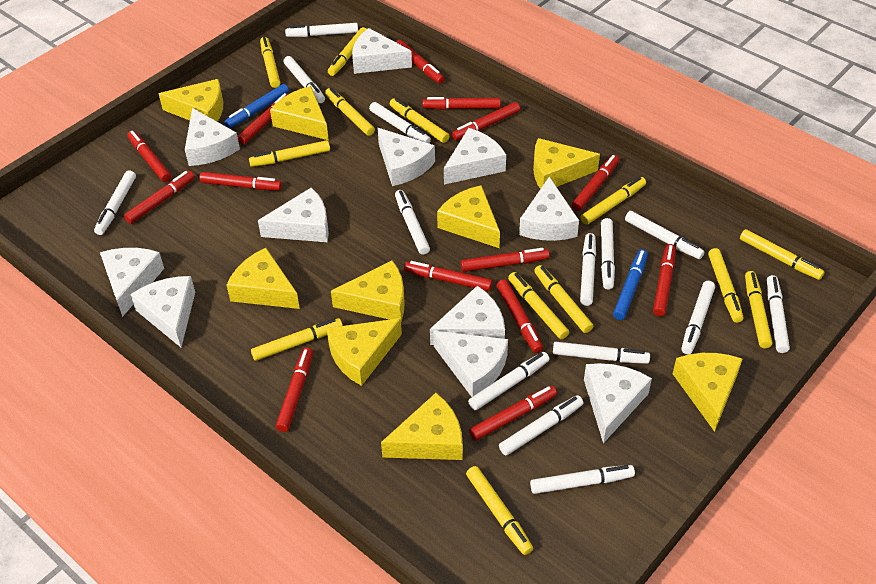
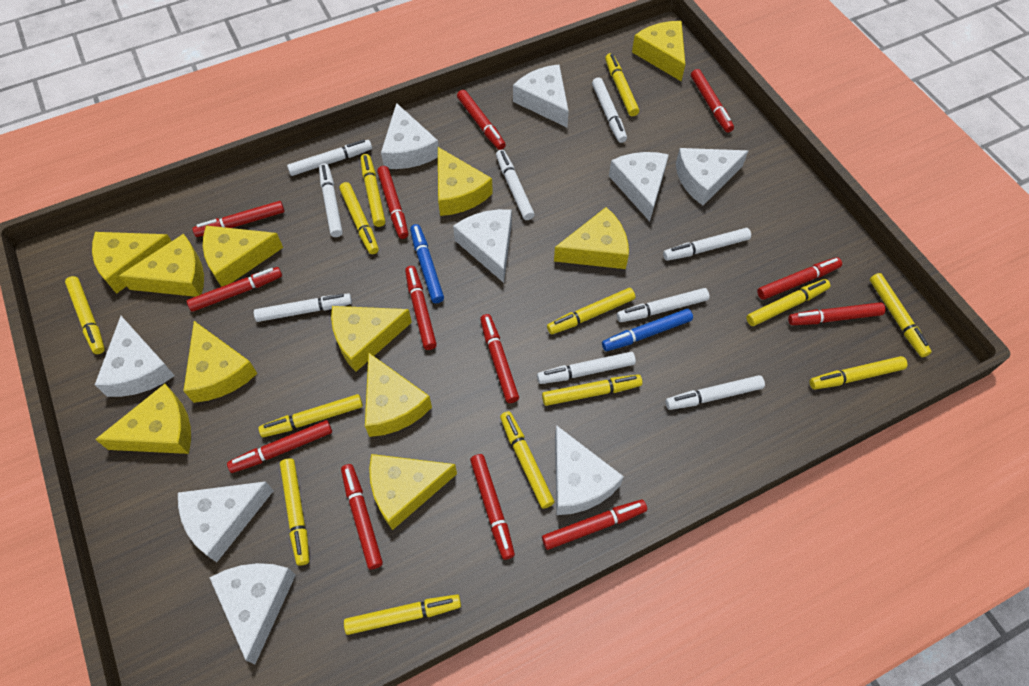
red marker: [124,171,195,224] [127,131,171,182] [199,172,282,191] [237,93,288,145] [276,348,313,432] [396,40,445,84] [404,261,493,291] [422,97,501,110] [452,102,520,140] [460,248,549,272] [469,385,557,441] [497,279,543,353] [572,155,619,211] [653,244,676,316] = 14 -> [187,267,282,312] [192,201,285,237] [227,420,332,473] [341,464,383,569] [377,166,409,239] [405,266,437,350] [457,90,506,150] [470,454,515,560] [480,314,519,403] [542,499,647,550] [691,69,734,133] [757,257,842,300] [788,302,885,325] = 13
white cheese: [100,248,164,317] [130,276,195,347] [185,108,240,166] [258,187,329,242] [352,28,412,74] [378,128,435,186] [430,286,505,345] [433,330,508,397] [444,128,506,185] [519,177,579,241] [584,363,652,443] = 11 -> [95,316,175,397] [178,481,274,562] [209,563,296,664] [381,103,439,169] [453,209,512,283] [513,64,569,127] [555,425,624,515] [609,152,669,221] [676,148,748,205] = 9
white marker: [94,170,136,235] [283,56,325,103] [285,23,358,37] [369,102,431,143] [395,190,430,255] [468,352,549,410] [499,395,583,456] [530,465,635,494] [553,342,650,364] [580,233,596,306] [601,218,615,289] [625,211,705,259] [681,281,715,354] [767,275,790,353] = 14 -> [254,293,352,322] [287,139,372,176] [319,163,343,237] [496,149,534,220] [537,352,636,384] [592,77,627,143] [617,288,709,322] [663,228,751,261] [666,375,765,410] = 9
yellow cheese: [158,79,223,122] [226,248,300,309] [270,86,329,140] [326,318,402,386] [331,261,405,321] [381,393,463,460] [437,185,500,248] [533,138,600,189] [673,353,742,432] = 9 -> [92,232,171,294] [95,384,191,454] [119,234,204,297] [184,321,258,403] [203,226,283,287] [331,306,412,372] [365,352,432,437] [369,454,457,530] [438,147,493,216] [554,207,629,269] [632,21,685,81] = 11

